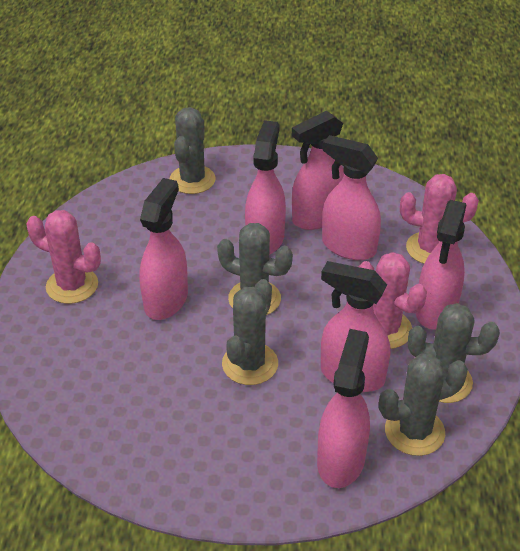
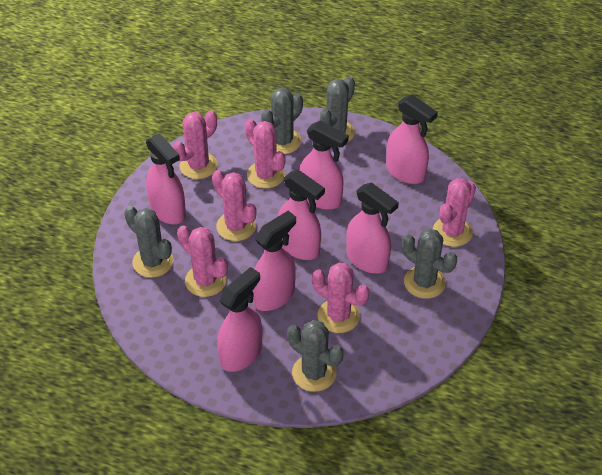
pink cactus: [26,210,101,304] [358,252,427,349] [400,174,479,264] = 3 -> [173,110,218,179] [177,225,228,297] [212,170,257,241] [245,119,286,189] [312,263,370,333] [433,178,476,247] = 6

